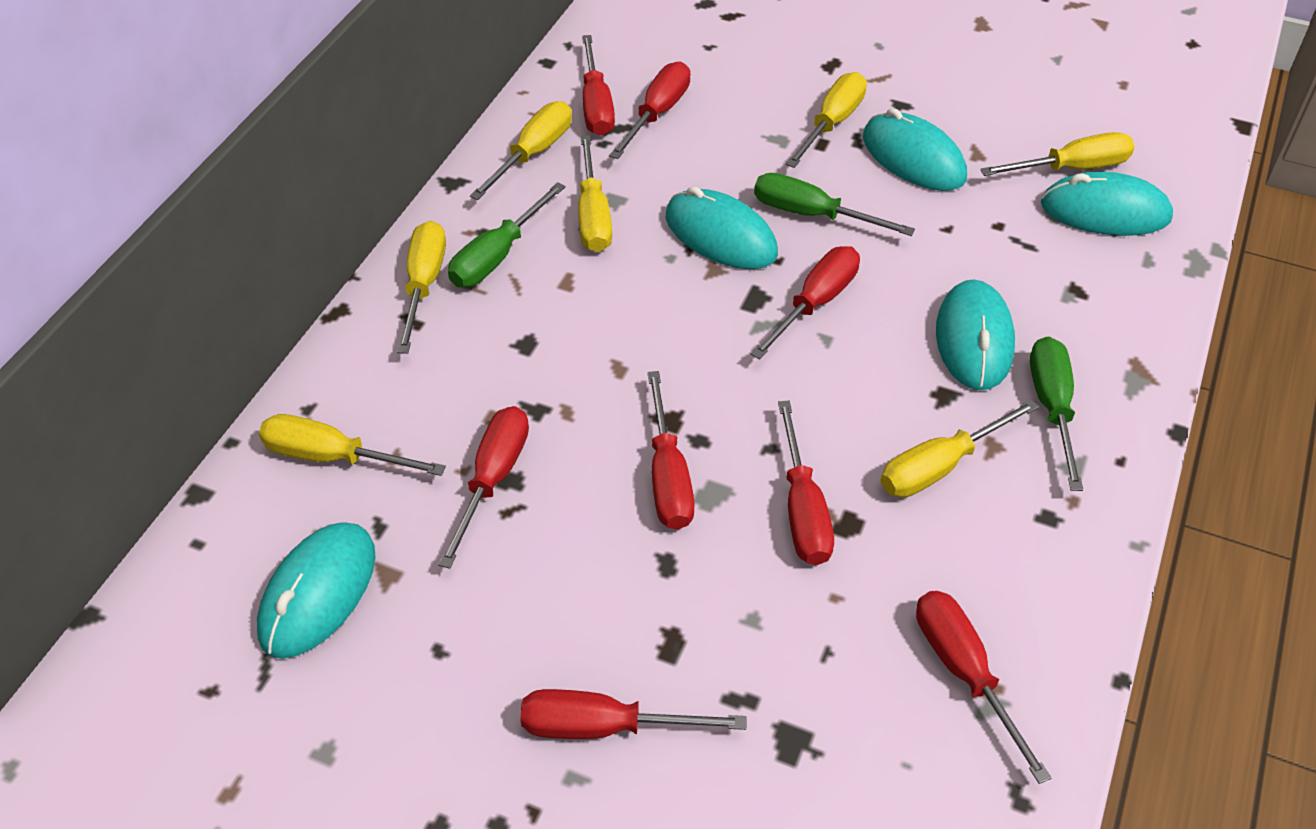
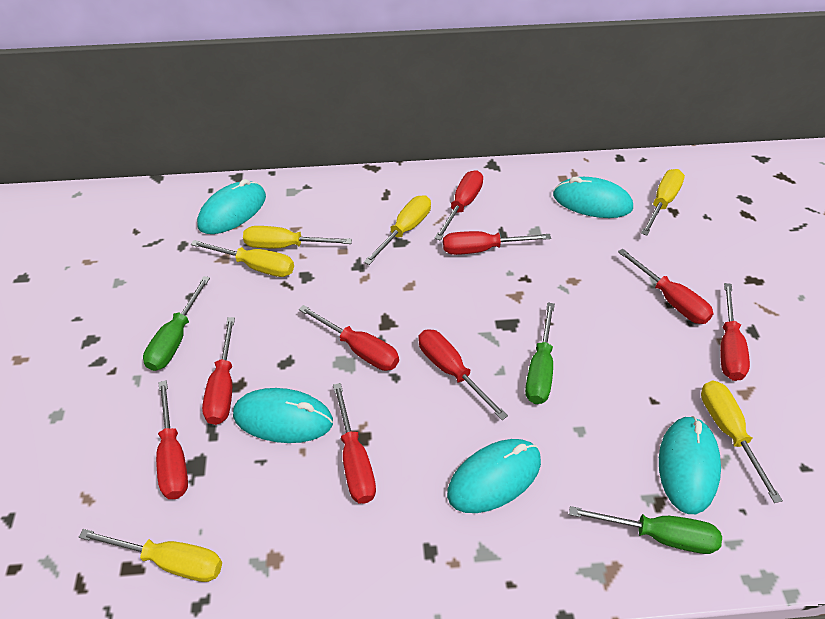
red screwdriver: [438,406,529,569] [520,689,747,739] [582,35,615,135] [609,62,690,159] [648,371,695,530] [751,246,860,359] [778,401,834,565] [916,591,1051,784] = 8 -> [156,380,188,499] [202,317,235,425] [299,305,399,371] [333,383,376,503] [418,329,508,420] [434,170,483,241] [443,231,551,255] [618,249,714,324] [720,283,750,381] = 9
yellow screwdriver: [259,414,446,476] [397,221,446,354] [470,101,572,200] [578,135,612,252] [786,72,867,168] [881,399,1039,498] [980,132,1134,176] = 7 -> [79,529,222,582] [191,240,294,277] [243,226,352,248] [364,195,431,265] [641,169,685,236] [701,381,783,503] = 6

